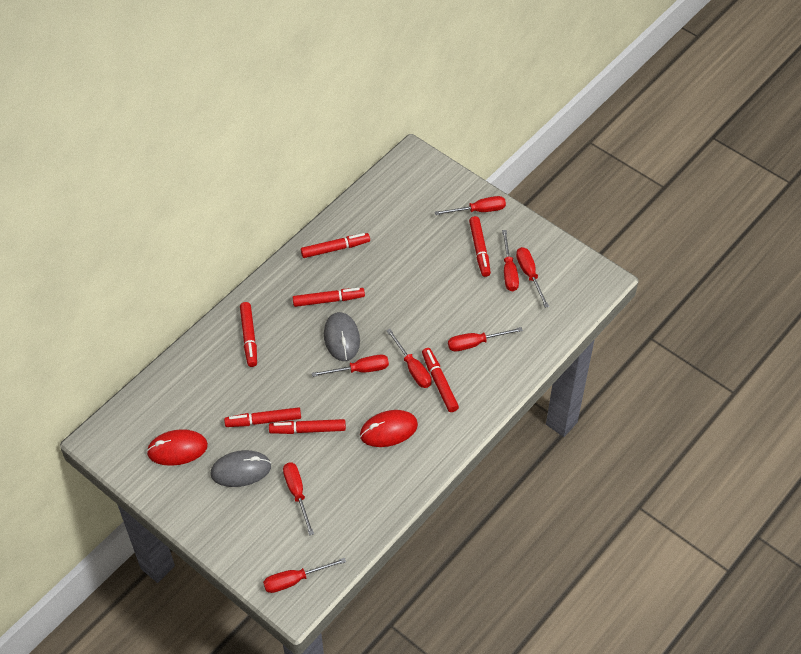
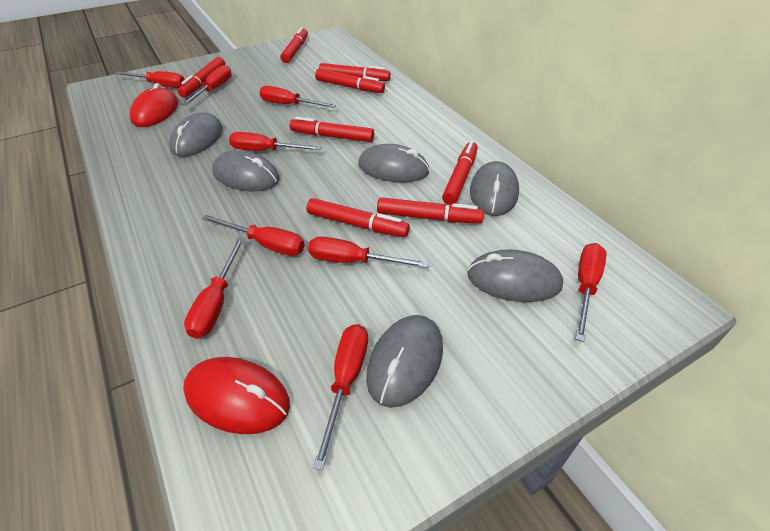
grey mouse: [210,450,271,487] [324,312,360,361] = 2 -> [169,112,223,157] [212,150,280,191] [358,144,430,182] [366,315,443,408] [467,249,563,302] [470,161,519,216] = 6
red marker: [224,407,301,427] [240,302,257,367] [269,419,346,434] [292,288,365,307] [301,233,370,258] [422,348,459,412] [469,216,491,277] = 7 -> [178,57,225,98] [280,27,308,63] [290,117,374,142] [307,198,410,237] [315,69,385,93] [319,63,391,81] [377,197,484,223] [442,141,478,205] = 8
red screwdriver: [263,558,346,593] [283,463,314,536] [312,354,389,377] [386,329,432,388] [435,196,506,215] [448,327,523,351] [502,230,519,291] [516,247,549,308] = 8 -> [114,71,185,88] [182,65,232,106] [184,238,245,339] [202,215,305,256] [229,132,322,151] [259,86,336,108] [308,237,429,268] [313,324,368,470] [575,243,606,342] = 9

